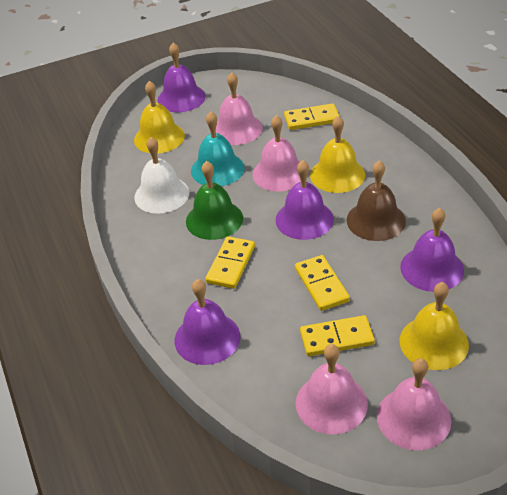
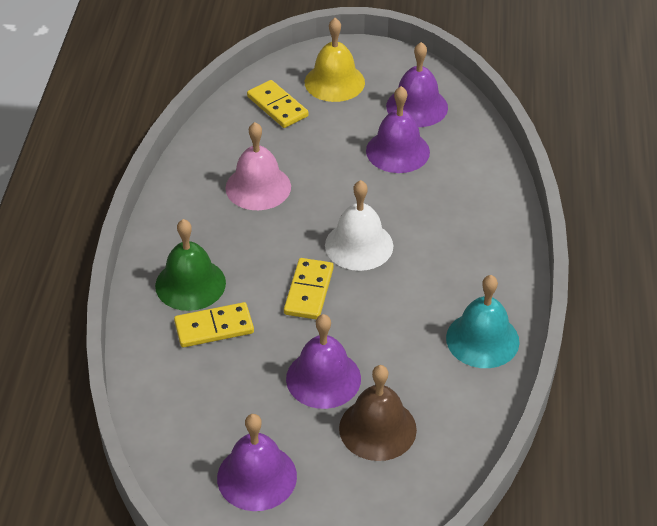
pink bell: [216,72,263,145] [252,115,301,192] [296,344,368,434] [377,358,451,450] = 4 -> [225,122,291,210] = 1
yellow bell: [134,81,185,154] [310,116,365,193] [400,282,469,370] = 3 -> [305,18,365,102] = 1
yellow domino: [206,236,255,289] [284,103,340,130] [295,255,350,311] [300,315,375,356] = 4 -> [174,302,254,348] [247,80,309,128] [284,258,334,319] = 3

